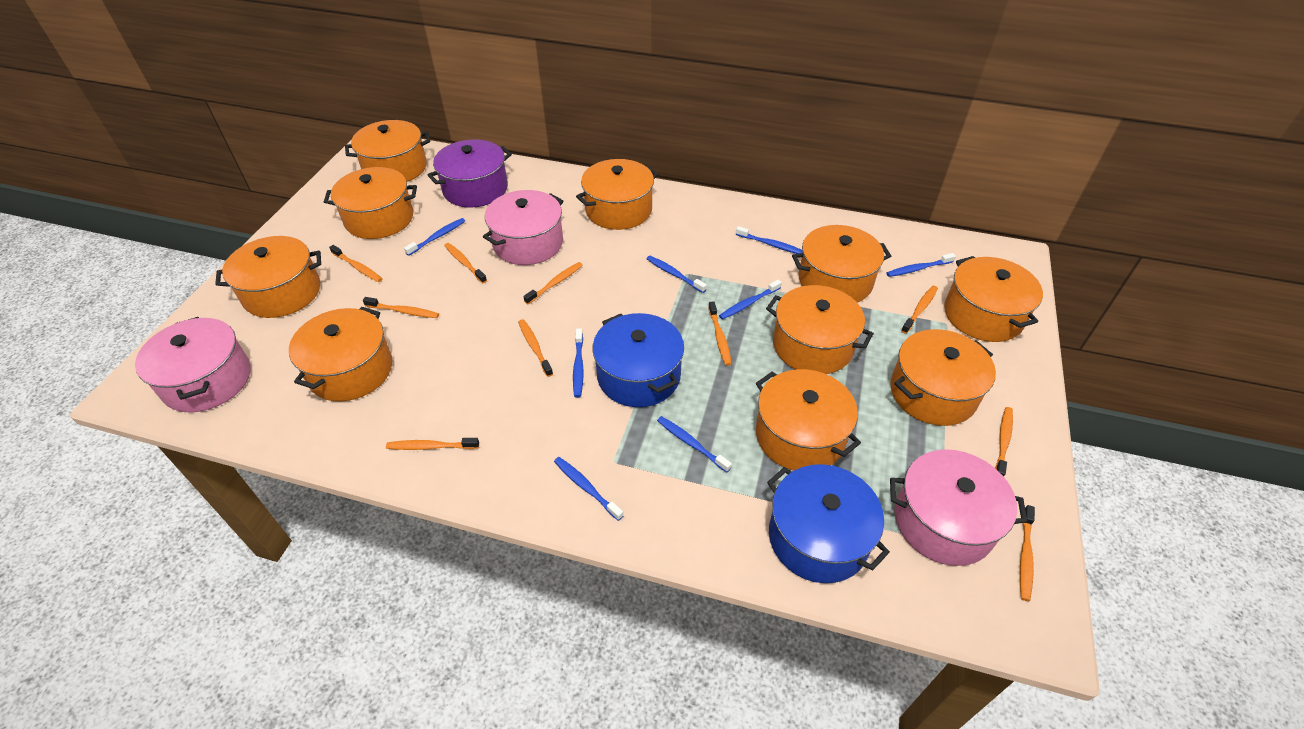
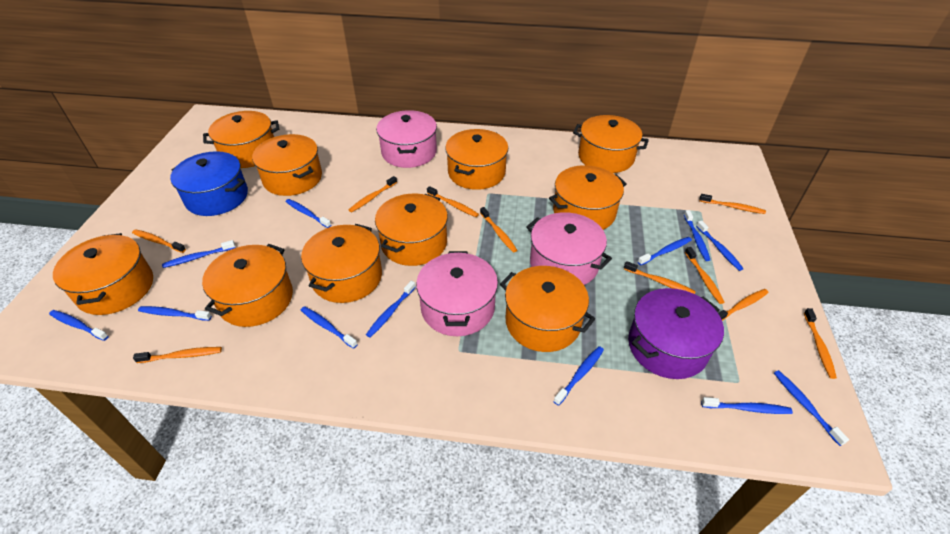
blue pot: [593,313,684,407] [767,464,890,583] = 2 -> [170,151,248,216] = 1
blue toothbrush: [404,218,465,256] [554,457,624,521] [573,328,584,397] [646,256,707,293] [657,416,732,472] [719,279,782,320] [736,226,803,254] [886,253,956,277] = 8 -> [49,310,109,341] [138,306,212,321] [162,240,236,268] [286,199,331,228] [301,306,358,349] [366,281,416,338] [553,346,604,406] [638,237,692,265] [684,210,710,261] [696,220,744,271] [701,397,793,414] [774,370,849,446] = 12

